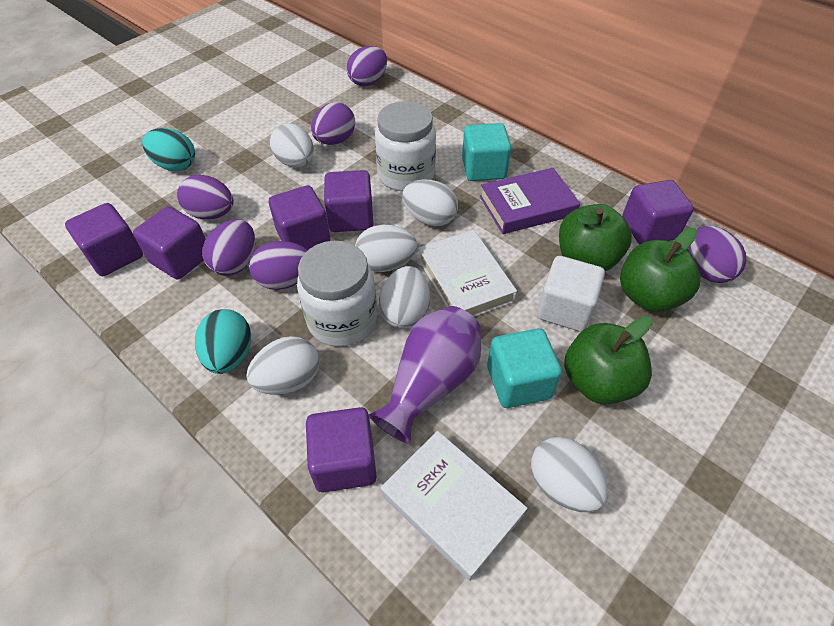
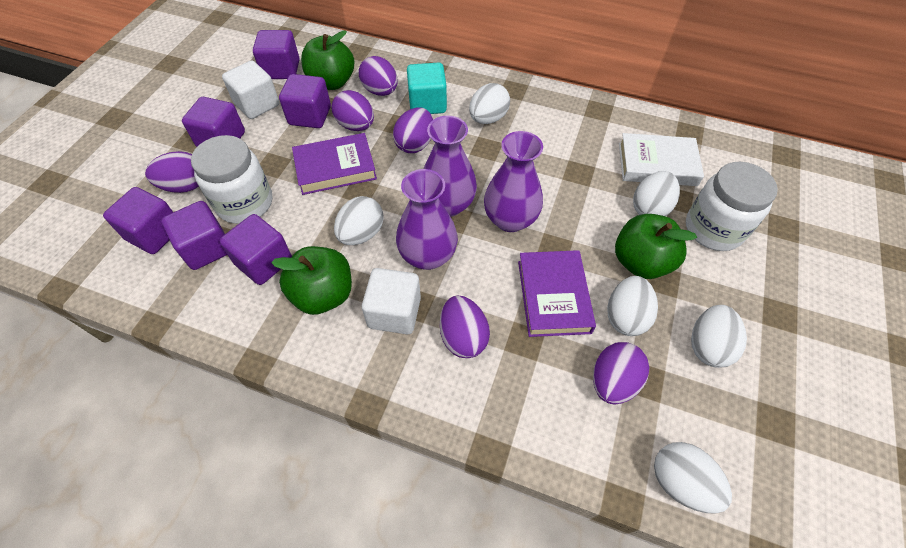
purple book: [480,168,580,234] = 1 -> [292,133,377,195] [518,250,596,337] = 2
purple vase: [369,306,481,444] = 1 -> [396,169,458,270] [423,116,477,217] [484,131,543,232] = 3
turquoise cube: [462,123,511,181] [487,328,562,408] = 2 -> [407,63,447,114] = 1
turquoise egg: [142,128,195,171] [195,309,251,374] = 2 -> none = 0
white book: [381,431,528,581] [418,230,517,317] = 2 -> [619,133,704,186] = 1
white cube: [537,256,605,332] = 1 -> [222,61,279,119] [362,268,421,334] = 2

